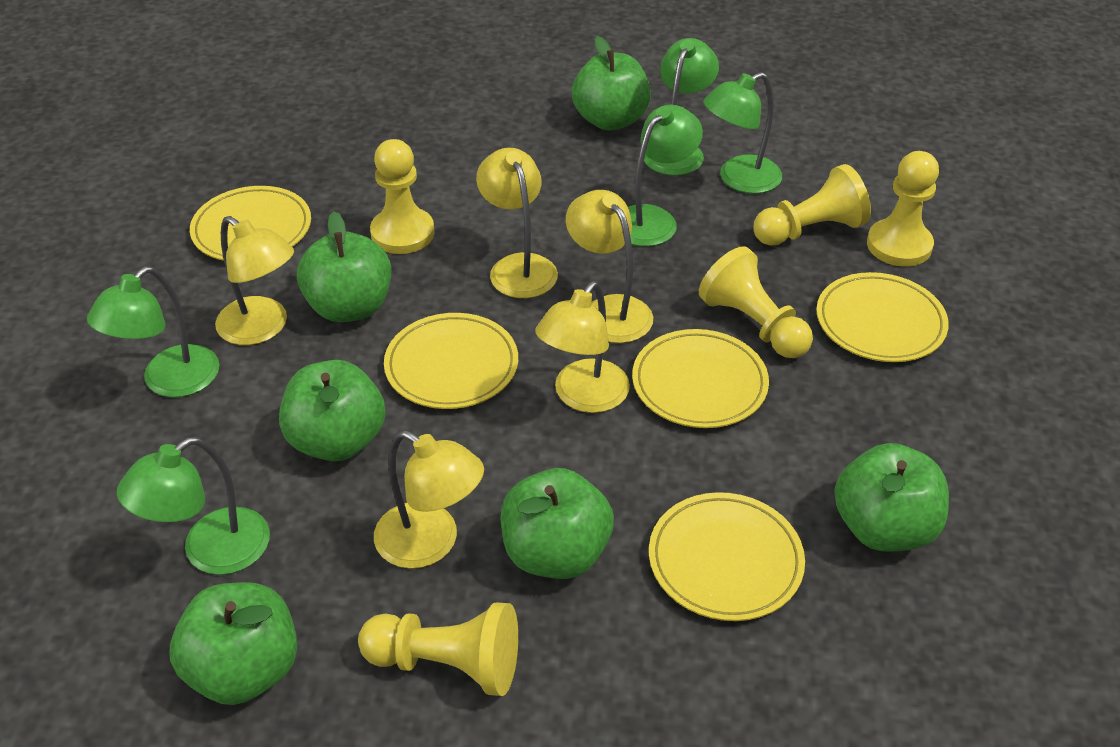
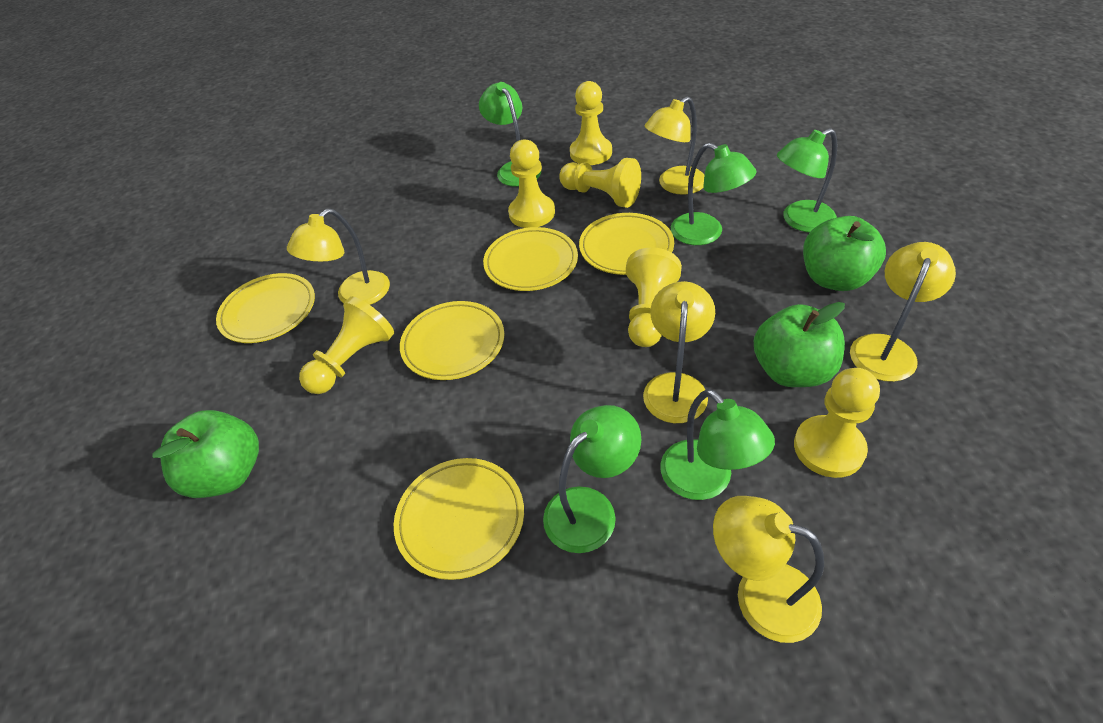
green apple: [170,582,297,705] [279,360,385,461] [297,211,391,322] [500,468,614,579] [572,36,651,130] [834,443,949,552] = 6 -> [153,410,259,498] [754,302,845,387] [803,216,886,291] = 3
yellow pawn: [358,602,518,696] [370,139,435,254] [699,246,813,358] [753,164,871,246] [867,151,939,267] = 5 -> [299,297,394,394] [508,139,555,228] [560,158,641,208] [570,81,612,165] [626,247,682,347] [794,368,880,478] = 6

